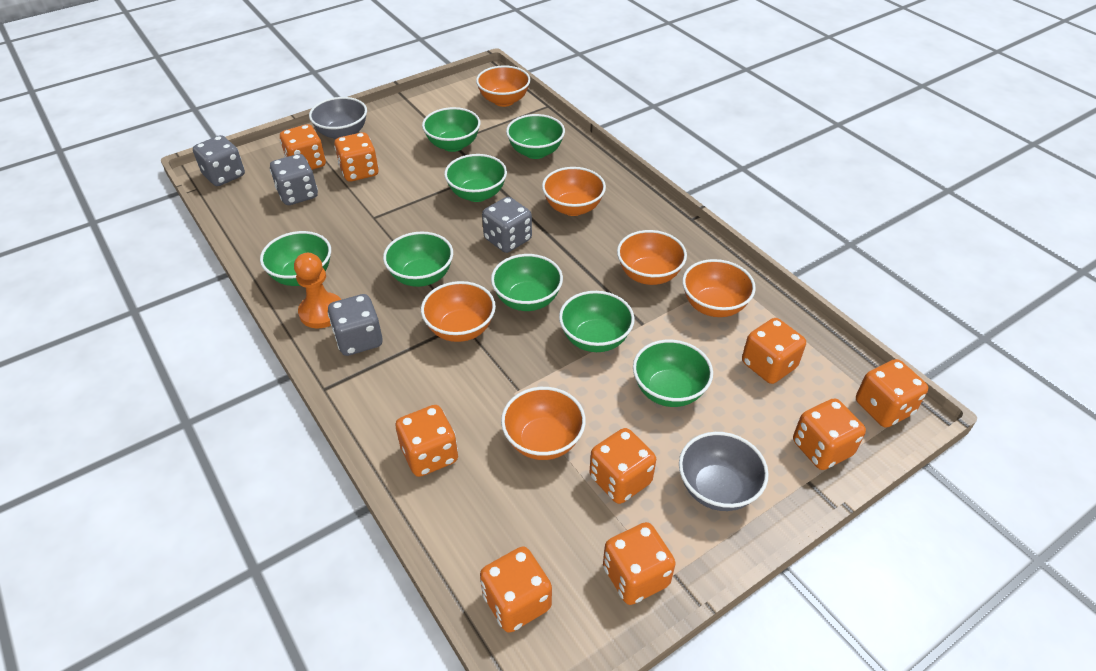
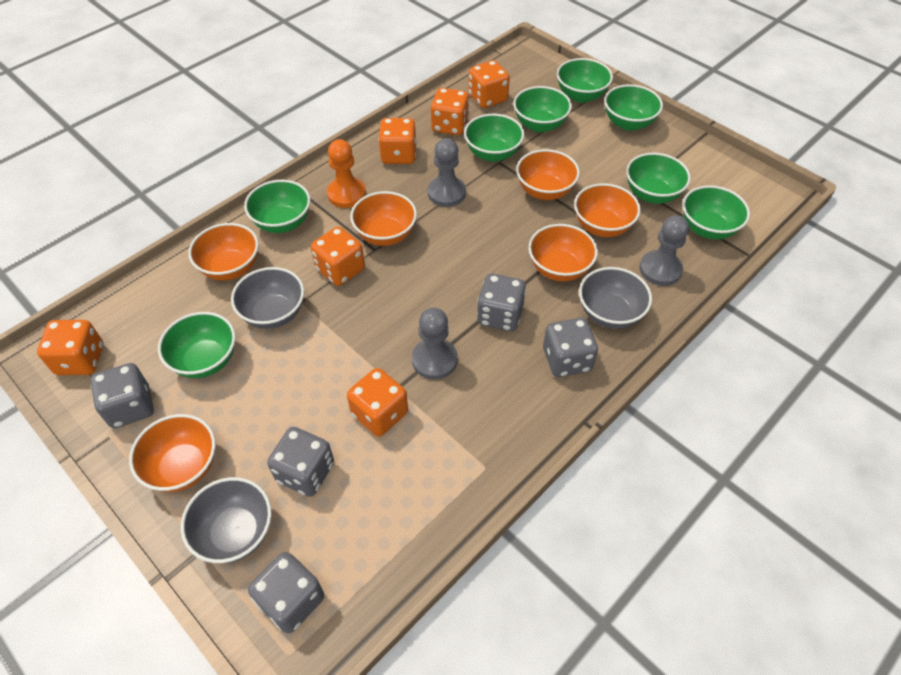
grey bowl: [309,97,367,139] [679,432,769,511] = 2 -> [181,477,272,563] [231,267,304,329] [579,267,652,329] = 3
grey dice: [193,135,245,186] [270,154,318,205] [328,294,383,356] [482,197,532,253] = 4 -> [90,363,154,428] [248,552,324,633] [267,427,334,497] [477,274,526,331] [543,318,598,377] = 5
grey pawn: none = 0 -> [412,308,458,380] [428,138,466,207] [639,215,689,286] = 3
orange dice: [280,124,326,170] [334,132,379,182] [396,405,458,477] [480,546,552,633] [590,428,656,504] [603,522,676,605] [742,318,806,384] [793,398,866,470] [856,359,928,428] = 9 -> [37,320,103,375] [311,227,365,286] [347,368,408,437] [378,118,417,164] [431,88,470,135] [468,60,510,108] = 6

